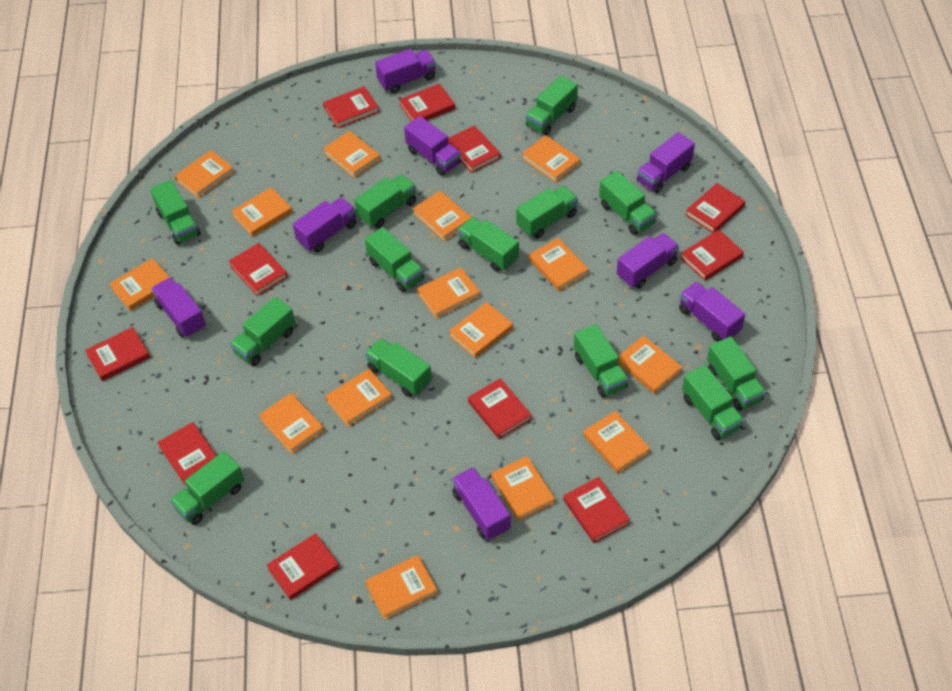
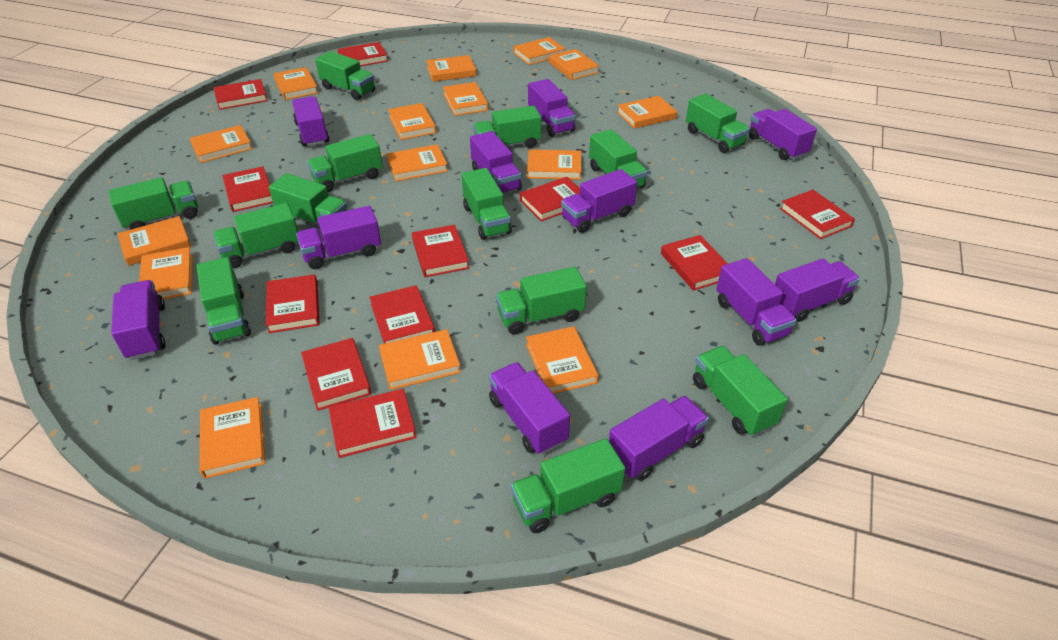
purple truck: [151,277,206,338] [293,197,356,252] [375,49,436,94] [404,116,461,176] [452,467,511,540] [617,233,679,289] [637,132,695,194] [679,282,745,342] = 8 -> [111,280,166,360] [292,96,329,146] [296,206,381,269] [470,131,522,194] [489,362,570,455] [528,79,576,137] [561,169,637,233] [609,396,709,481] [716,258,797,346] [749,109,817,160] [775,258,860,322] = 11

